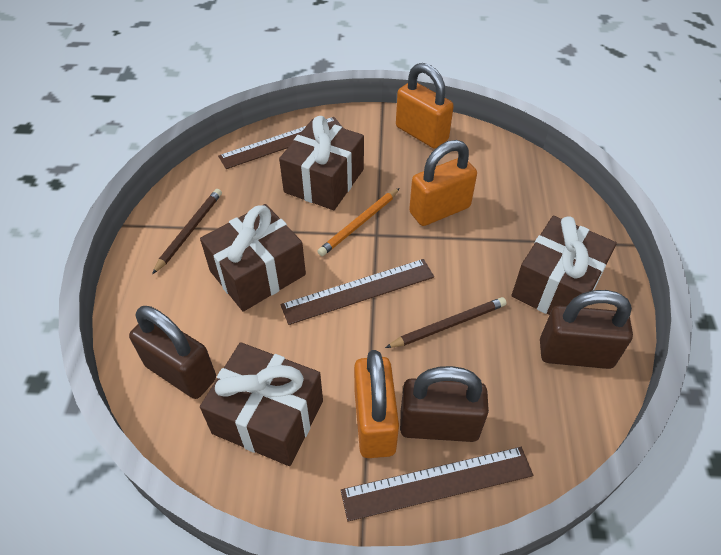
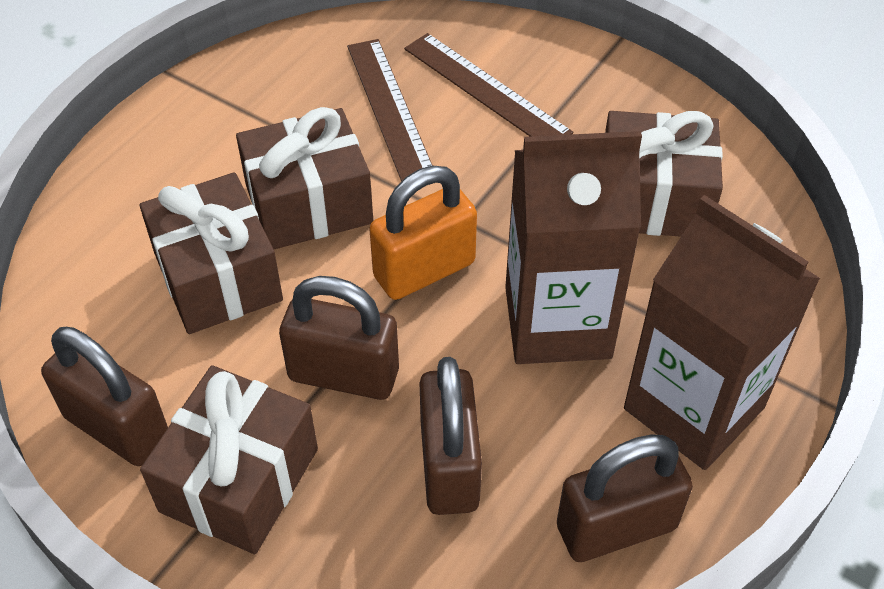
brown carton: none = 0 -> [505,131,642,364] [624,195,821,470] = 2
brown padlock: [129,306,216,399] [400,366,489,442] [540,290,633,369] = 3 -> [41,327,168,466] [279,276,399,400] [420,357,482,515] [557,434,693,562] = 4
brown pencil: [152,189,222,274] [385,297,507,348] = 2 -> none = 0
brown ruler: [218,117,343,169] [280,259,434,325] [341,447,533,522] = 3 -> [347,39,433,181] [404,33,573,136] = 2
orange padlock: [354,350,399,458] [396,63,454,149] [409,140,477,226] = 3 -> [369,166,477,300] = 1
orange pencil: [317,188,400,256] = 1 -> none = 0

